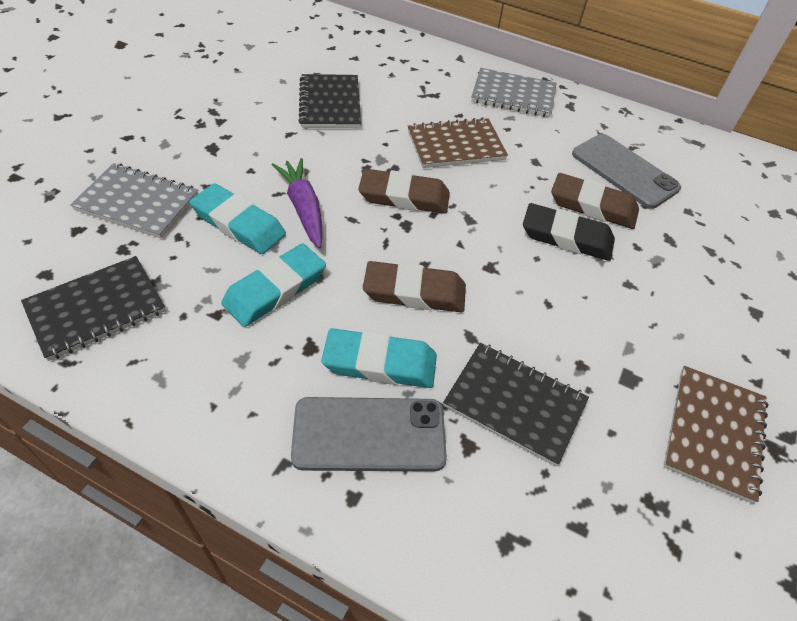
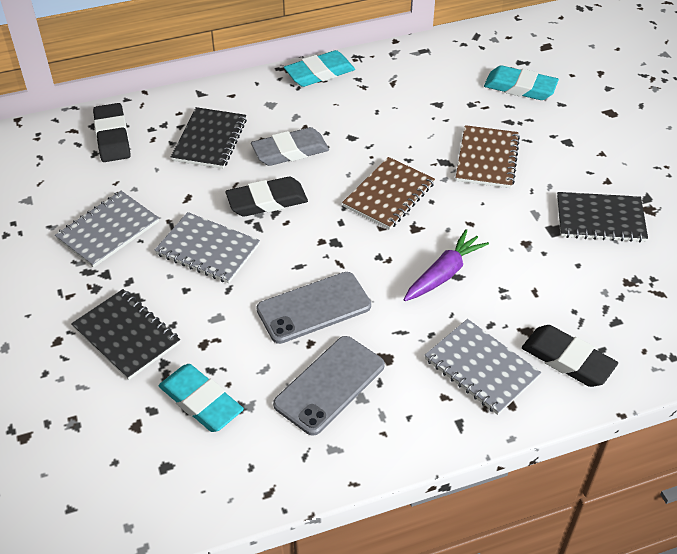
black eraser: [523,203,615,261] = 1 -> [93,103,131,162] [225,177,308,217] [522,325,618,387] = 3
brown eraser: [358,169,450,214] [363,261,466,312] [551,173,639,229] = 3 -> none = 0
grey eraser: none = 0 -> [251,127,329,166] = 1
grey notebook: [70,163,198,238] [471,68,557,117] = 2 -> [55,191,159,268] [155,212,260,283] [425,319,541,415] = 3

